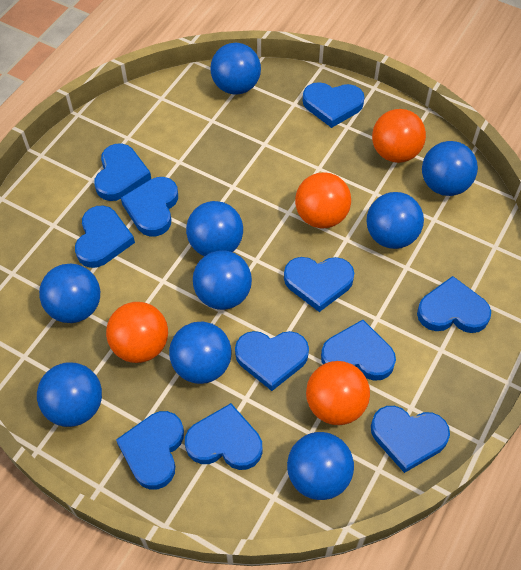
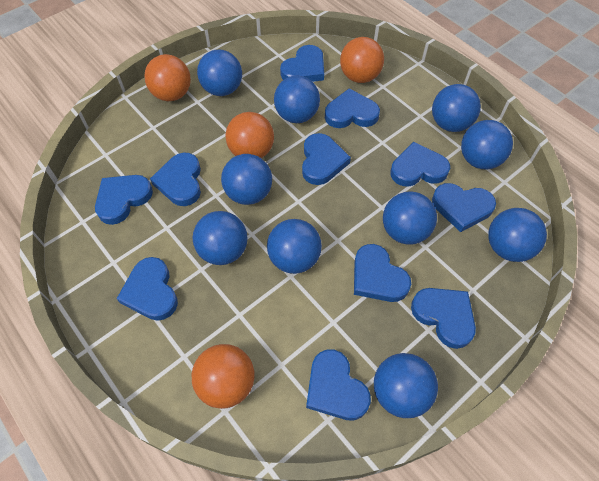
blue ball: [37,362,102,427] [39,264,100,323] [169,321,231,384] [186,201,243,256] [193,250,252,310] [211,43,261,95] [287,432,354,500] [366,192,424,249] [422,141,478,196] = 9 -> [192,211,247,265] [197,50,242,96] [221,154,272,205] [267,219,322,274] [274,76,320,123] [374,353,438,418] [383,191,437,245] [432,84,481,132] [461,120,513,169] [488,208,547,262] = 10

